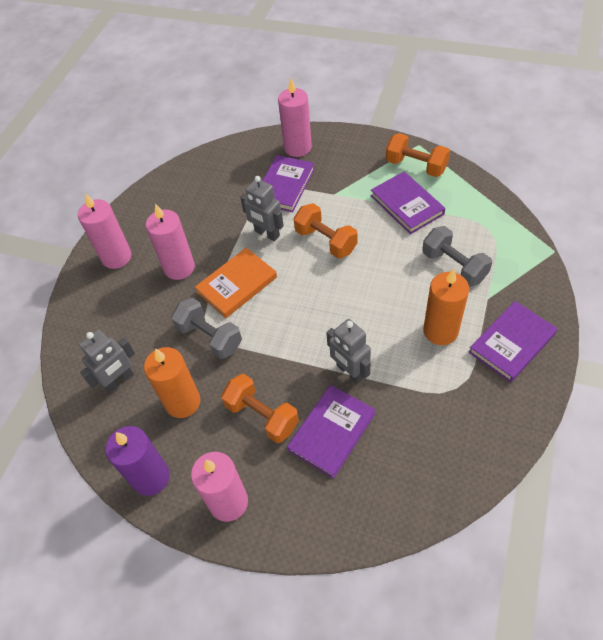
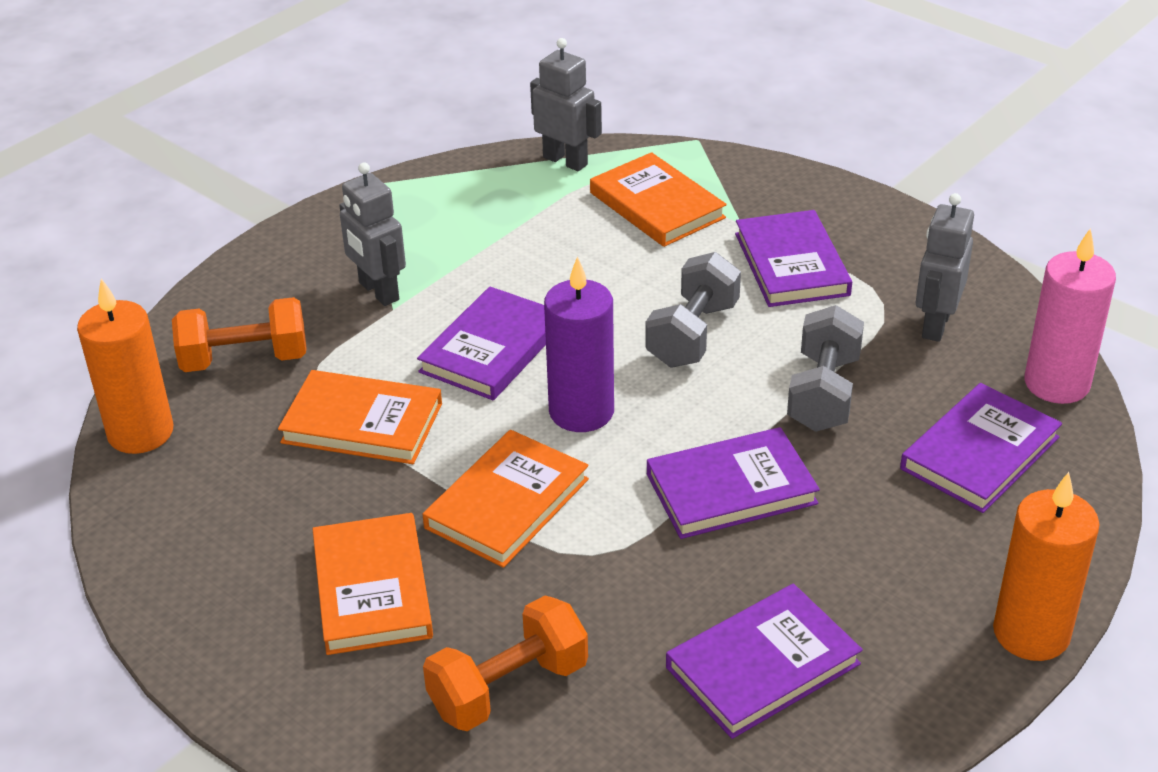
orange book: [195,248,277,318] = 1 -> [278,370,442,464] [313,513,433,655] [423,430,589,568] [590,152,727,247] = 4
orange dumbbell: [221,374,299,443] [293,203,358,259] [386,133,450,177] = 3 -> [172,297,307,372] [423,595,588,731] = 2
pink candle: [78,193,132,269] [146,204,195,280] [191,452,248,522] [278,79,312,157] = 4 -> [1025,228,1116,404] = 1
purple book: [262,155,315,212] [287,385,375,479] [371,172,445,234] [469,301,558,383] = 4 -> [417,286,546,400] [647,427,820,539] [666,584,863,739] [735,210,852,307] [900,383,1062,513] = 5

